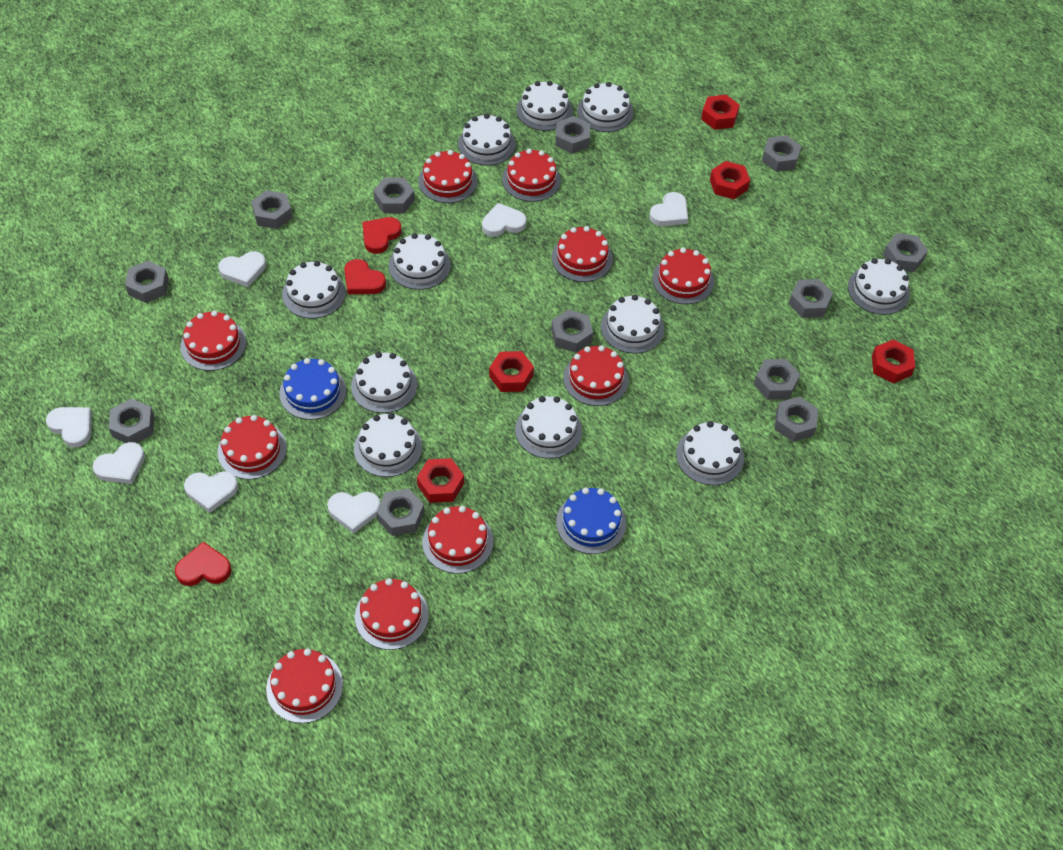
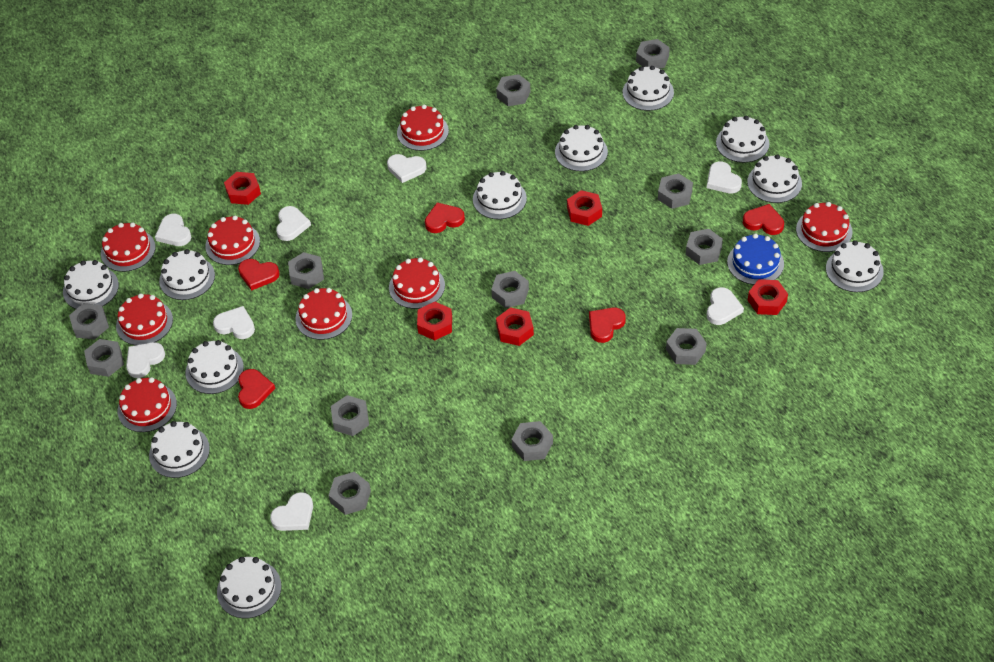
blue cake: [279,358,346,420] [556,488,626,554] = 2 -> [727,233,784,285] = 1
red cake: [181,311,246,371] [217,415,287,479] [266,648,343,723] [355,578,429,650] [418,150,477,203] [422,506,493,574] [502,149,561,202] [552,226,613,282] [563,345,629,406] [653,247,714,304] = 10 -> [101,222,156,272] [116,293,173,345] [118,377,177,432] [205,216,260,265] [295,288,352,340] [389,257,445,309] [397,105,449,151] [796,202,853,252] = 8
red heart: [175,542,231,586] [344,259,386,294] [362,217,401,254] = 3 -> [238,259,280,291] [238,369,275,409] [425,202,465,233] [589,307,626,343] [743,204,784,235] = 5
white heart: [46,407,92,447] [92,442,145,484] [184,471,238,513] [218,251,266,287] [327,492,380,534] [482,203,526,237] [649,192,688,226] = 7 -> [126,342,165,378] [155,214,191,246] [213,306,255,339] [270,492,313,531] [276,206,311,241] [387,154,426,183] [707,161,742,194] [707,287,744,325] = 8

